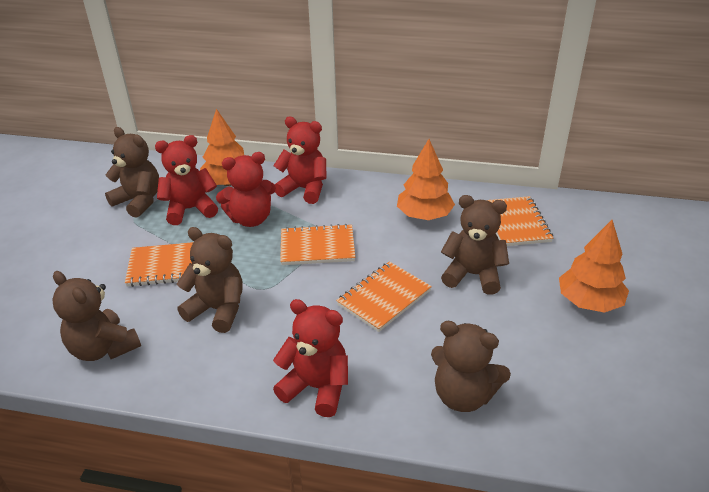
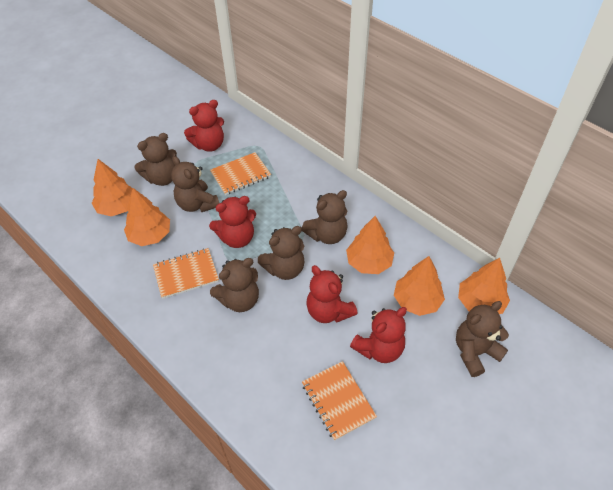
brown teddy bear: [53,271,141,361] [105,127,159,218] [177,227,243,333] [431,321,511,412] [441,195,509,295] = 5 -> [134,133,177,186] [171,156,219,212] [210,258,259,312] [258,226,304,280] [302,190,348,244] [456,301,509,377] = 6
orange notebook: [125,242,193,287] [280,224,355,265] [336,262,432,332] [487,196,553,246] = 4 -> [153,248,219,299] [210,152,271,195] [302,361,377,441] = 3
orange tree: [200,109,244,186] [397,139,455,220] [559,220,629,313] = 3 -> [92,159,133,216] [124,188,170,246] [346,216,394,274] [394,256,445,316] [458,258,510,314] = 5

